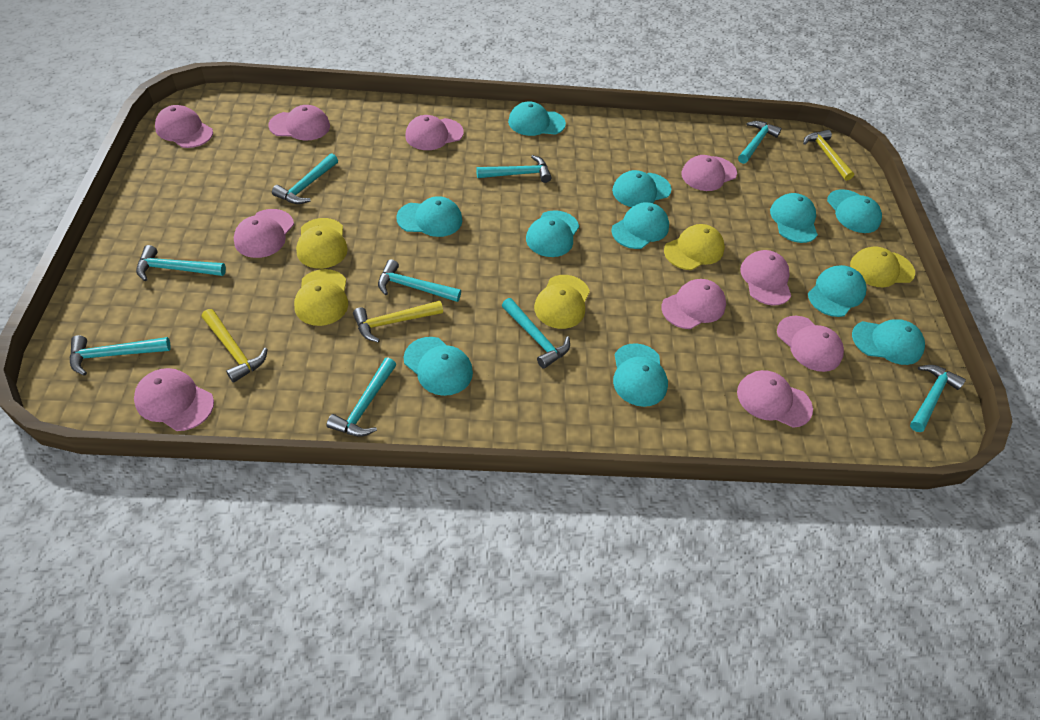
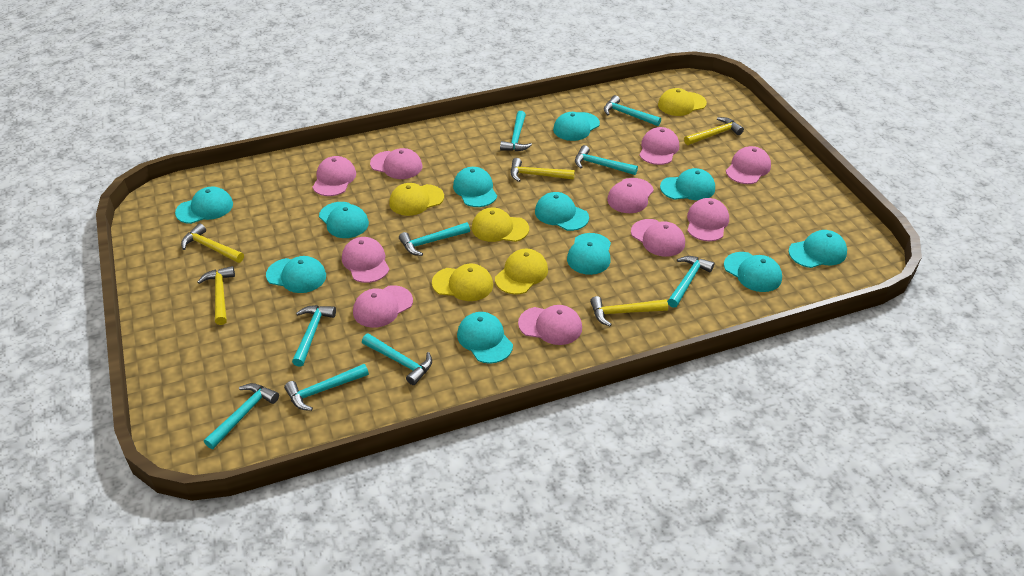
yellow hammer: [202,309,268,383] [353,301,443,343] [803,130,855,181] = 3 -> [181,223,244,263] [198,266,235,325] [511,158,575,182] [590,296,668,326] [684,117,744,145] = 5

